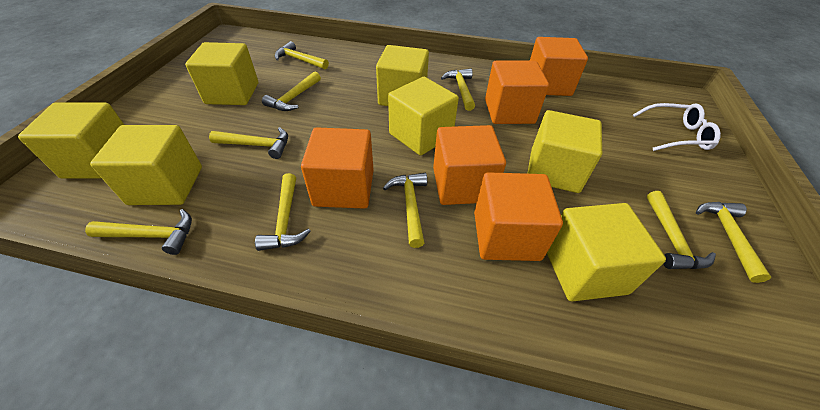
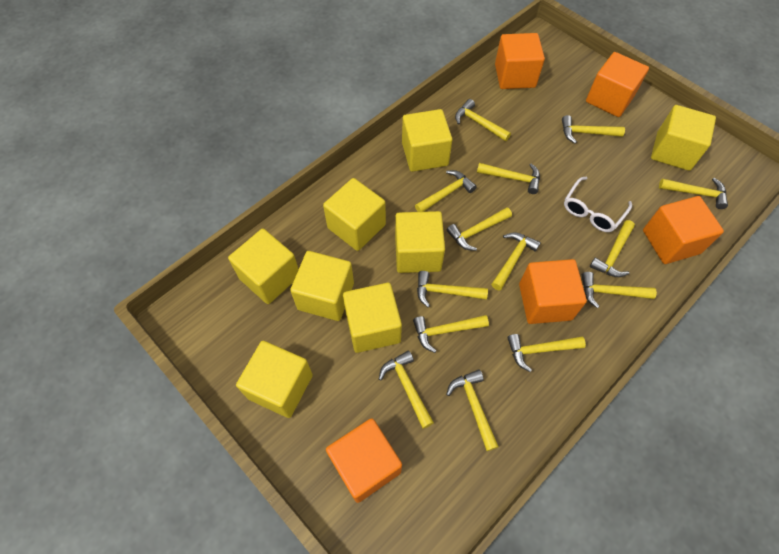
yellow cube: [18,102,124,179] [90,125,202,205] [185,42,258,105] [376,45,429,106] [388,77,459,156] [527,110,602,193] [547,203,666,302] = 7 -> [228,228,299,304] [236,341,313,418] [290,251,354,321] [323,178,386,251] [343,283,402,353] [395,211,445,273] [402,109,453,172] [651,105,716,171] = 8
yellow hammer: [85,209,192,255] [209,127,288,159] [255,173,311,251] [262,71,321,111] [275,41,329,70] [383,173,427,248] [441,69,475,111] [647,191,716,269] [696,202,771,283] = 9 -> [379,350,434,429] [413,315,489,353] [415,170,477,212] [417,271,488,307] [446,369,499,451] [447,208,512,251] [455,99,511,141] [477,163,540,194] [491,232,541,291] [507,334,586,372] [562,115,625,144] [582,272,657,308] [590,220,635,277] [659,178,728,209] = 14

